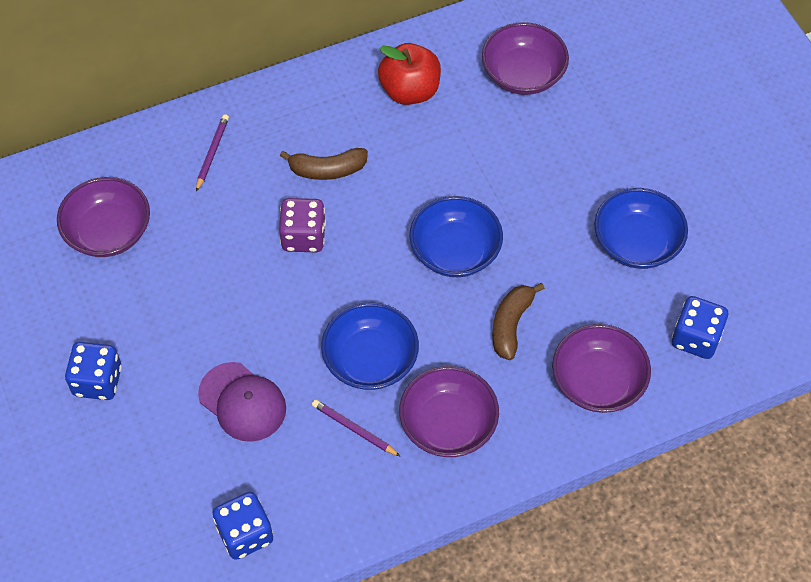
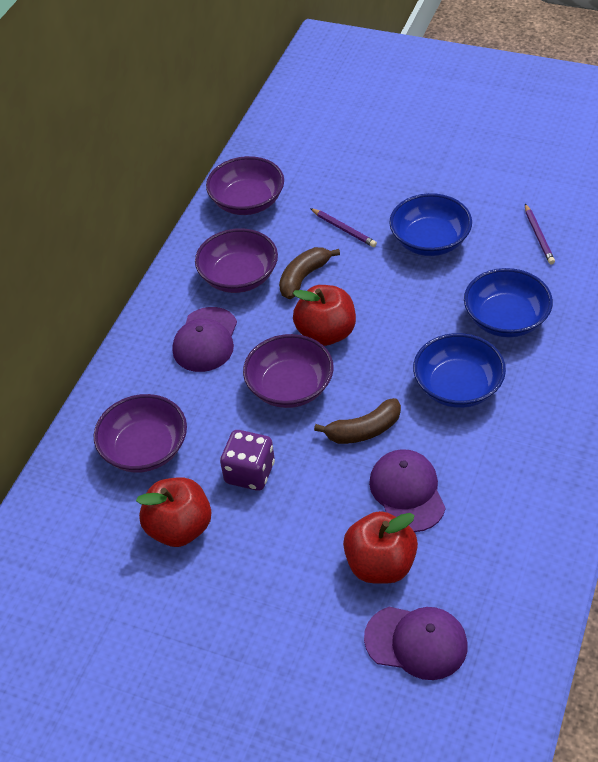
blue dice: [65,342,122,400] [213,492,273,560] [672,296,728,359] = 3 -> none = 0
purple cap: [198,362,286,442] = 1 -> [173,307,237,372] [364,607,468,680] [369,449,446,532] = 3
red apple: [378,43,441,105] = 1 -> [136,477,211,547] [293,285,356,346] [343,511,418,584] = 3

